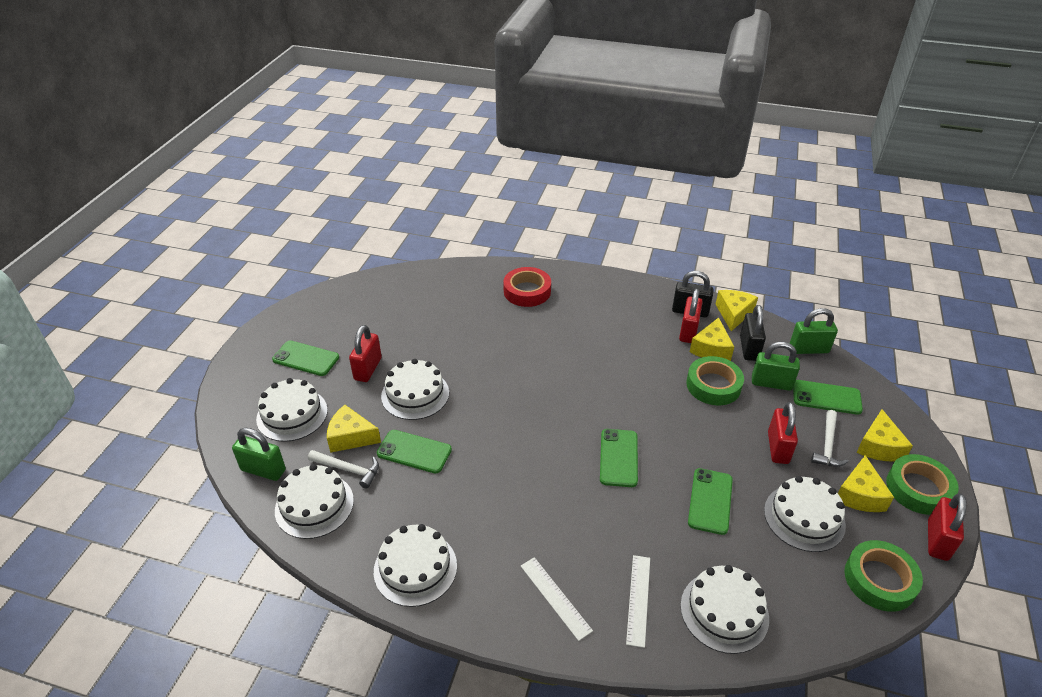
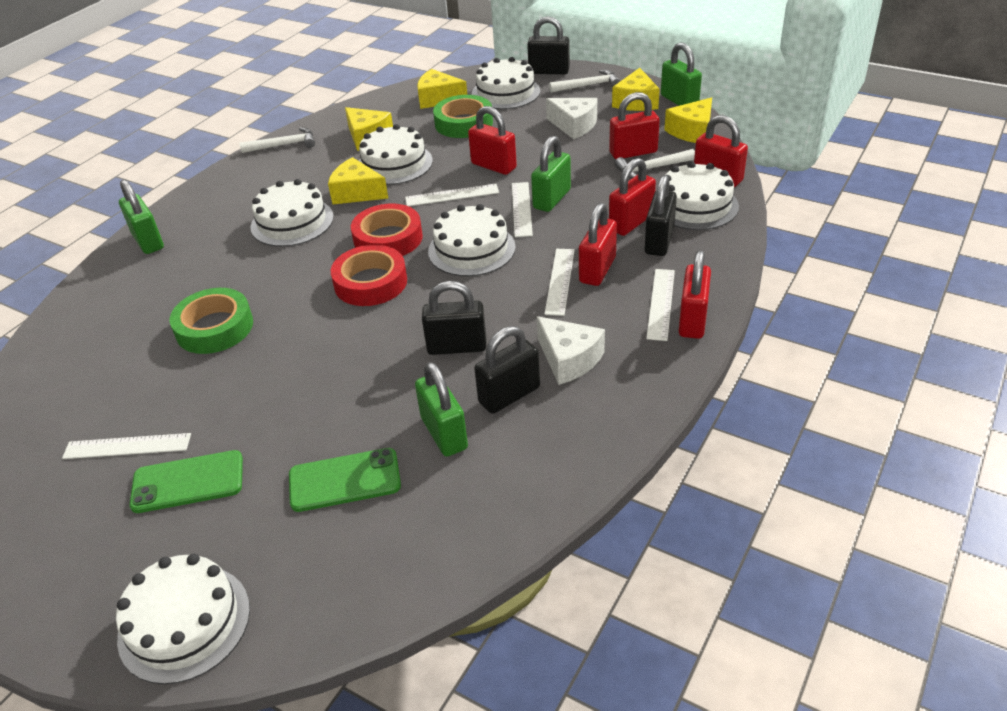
black padlock: [672,271,714,317] [740,305,766,361] = 2 -> [422,281,487,355] [474,326,540,414] [527,16,570,74] [644,175,677,256] = 4
green padlock: [232,428,286,481] [752,342,800,391] [790,308,838,354] = 3 -> [119,179,164,254] [415,362,468,457] [531,136,571,212] [661,42,702,106] = 4
green phone: [272,340,339,376] [377,430,452,473] [600,429,638,487] [688,468,733,535] [793,380,863,415] = 5 -> [129,450,243,513] [289,448,401,512] = 2
green tape: [686,356,744,405] [844,540,923,612] [886,454,958,515] = 3 -> [170,288,253,354] [433,95,493,138] = 2
red padlock: [349,325,382,382] [679,289,703,343] [768,402,798,464] [928,493,967,561] = 4 -> [468,106,517,175] [579,203,617,286] [609,92,660,159] [609,158,656,236] [679,250,711,339] [694,115,748,187] = 6
red tape: [503,267,551,307] = 1 -> [331,245,407,306] [351,203,423,256] = 2
white cheese: none = 0 -> [537,316,605,385] [546,98,597,139] = 2
white hammer: [308,450,379,489] [811,410,849,467] = 2 -> [239,127,315,153] [549,70,620,93] [614,149,695,179] = 3
white ruler: [521,557,593,641] [626,555,650,648] = 2 -> [62,433,191,459] [405,184,499,206] [512,182,533,237] [544,249,574,316] [646,269,675,341] = 5

